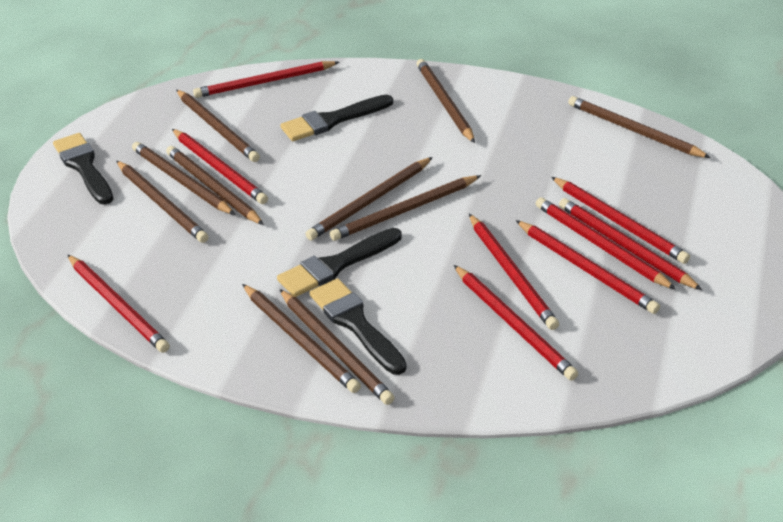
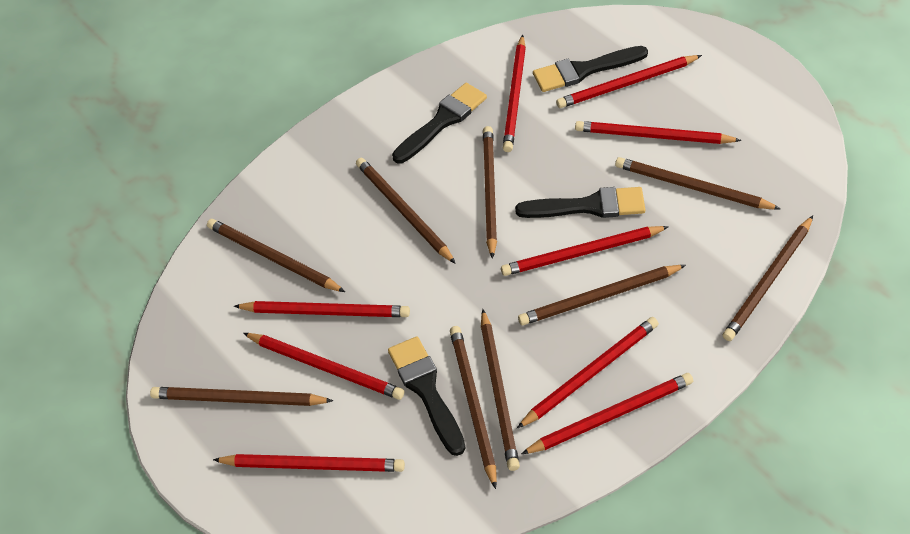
brown pencil: [116,161,209,243] [132,142,235,215] [166,146,264,225] [176,90,260,162] [242,284,361,393] [280,289,395,405] [306,157,433,240] [330,175,481,241] [417,59,475,143] [568,96,711,158] = 10 -> [150,387,333,406] [207,219,345,292] [356,158,456,264] [450,326,497,489] [481,309,520,471] [483,126,497,259] [518,265,686,325] [615,157,780,210] [722,216,813,341] = 9

